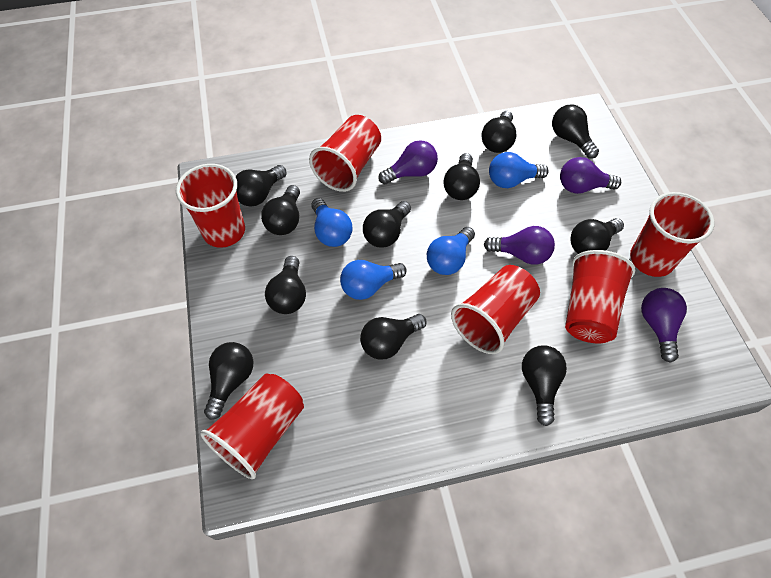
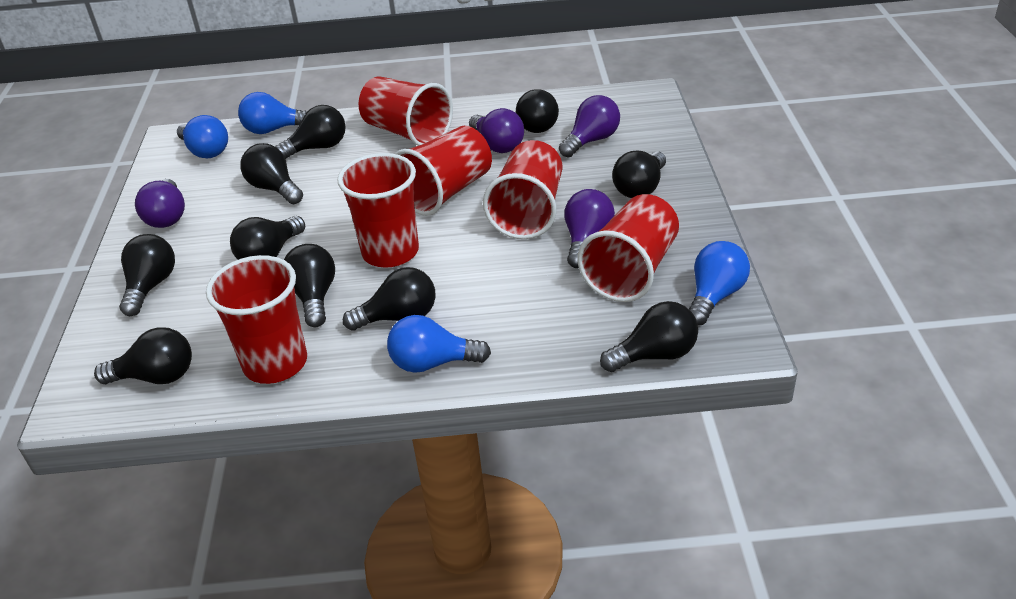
black light bulb: [204,342,253,420] [236,165,287,207] [261,185,300,235] [265,256,306,314] [360,314,426,360] [363,201,411,248] [444,153,480,200] [481,111,516,153] [522,345,567,426] [552,104,599,159] [571,218,624,254] = 11 -> [94,327,192,384] [119,234,175,316] [230,216,305,260] [241,143,303,204] [275,105,346,159] [284,244,335,327] [343,267,435,331] [516,89,559,133] [600,301,698,372] [612,151,666,198] = 10

